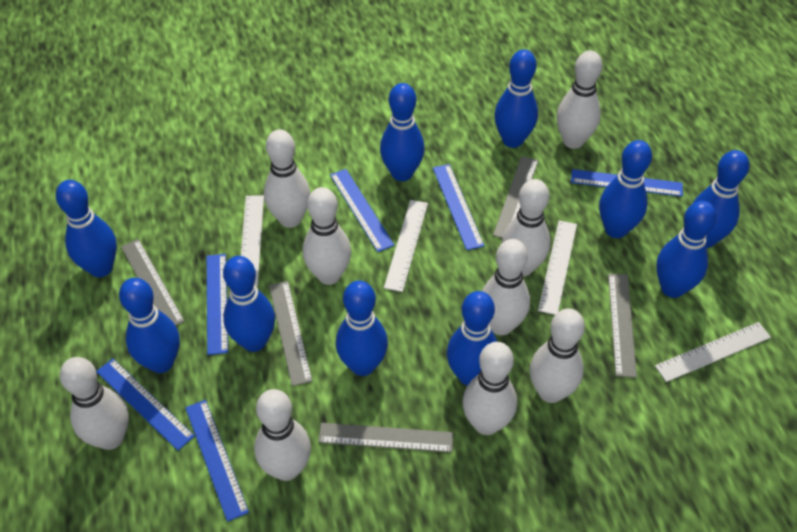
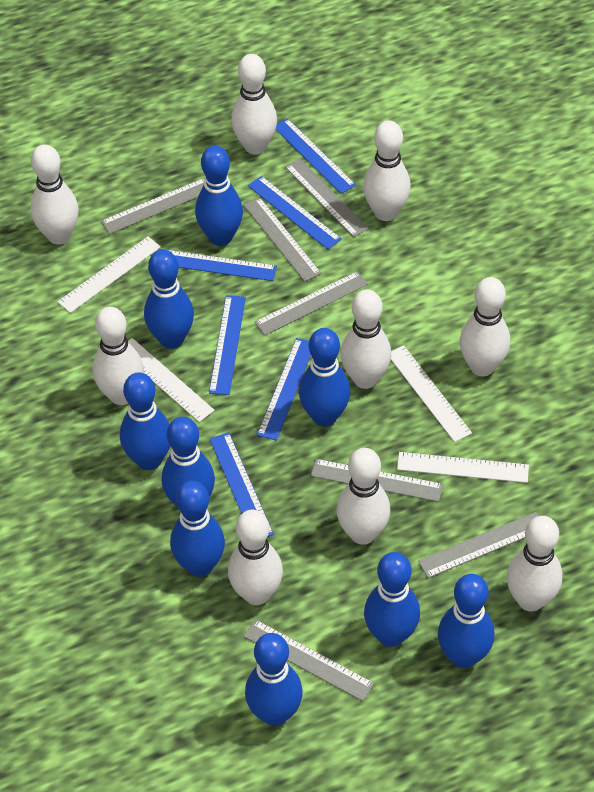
blue bowling pin: [56,180,117,277] [119,278,180,373] [223,256,275,352] [336,281,388,376] [380,83,425,181] [447,291,497,386] [494,50,538,148] [599,140,652,238] [656,201,717,298] [693,150,749,248] = 10 -> [120,372,170,470] [144,249,194,349] [162,417,215,507] [170,481,225,577] [195,146,243,246] [245,633,303,726] [299,328,350,426] [364,552,420,647] [438,574,495,668] = 9
grey ruler: [121,239,185,326] [269,281,312,386] [318,423,453,453] [493,156,539,238] [608,274,637,378] = 5 -> [101,178,205,234] [243,619,374,701] [244,197,321,282] [255,271,368,335] [285,159,369,237] [311,459,443,502] [418,512,539,578] = 7

